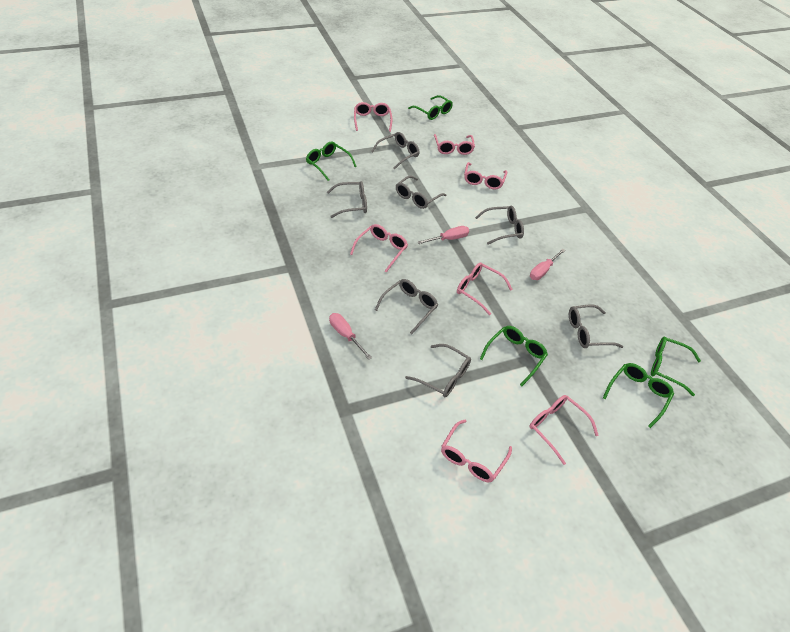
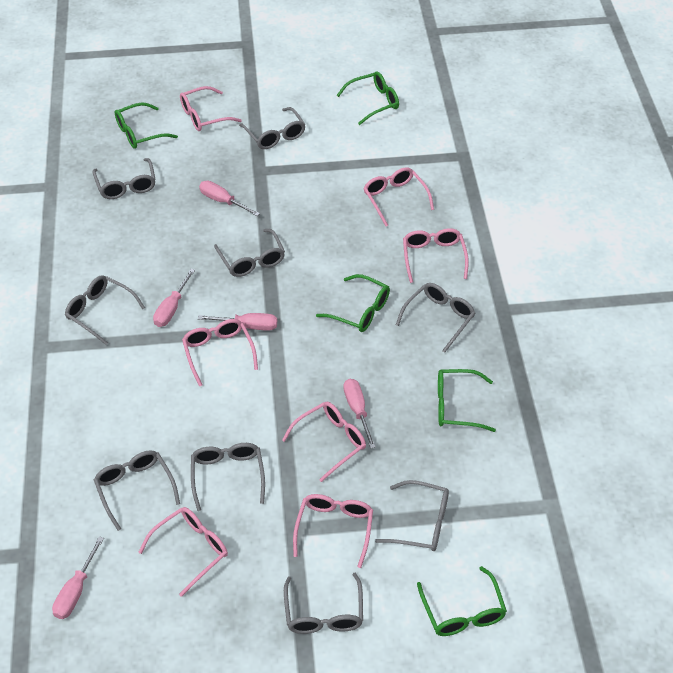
grey glasses: [327,181,367,218] [371,132,419,170] [375,279,438,335] [396,176,446,209] [405,344,471,397] [475,206,524,245] [569,304,623,348] = 7 -> [65,275,145,345] [92,158,156,199] [94,450,180,531] [191,443,265,511] [214,229,285,277] [239,107,306,149] [284,573,363,634] [375,480,449,551] [396,283,475,353] = 9
pink screwdriver: [329,313,372,360] [418,226,469,244] [530,249,566,280] = 3 -> [52,536,104,619] [153,269,195,327] [198,313,277,331] [199,181,260,216] [343,379,376,449] = 5

